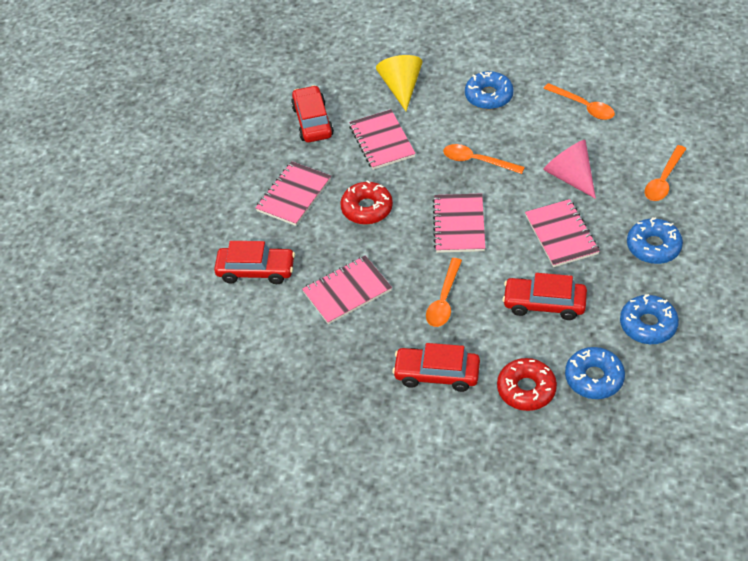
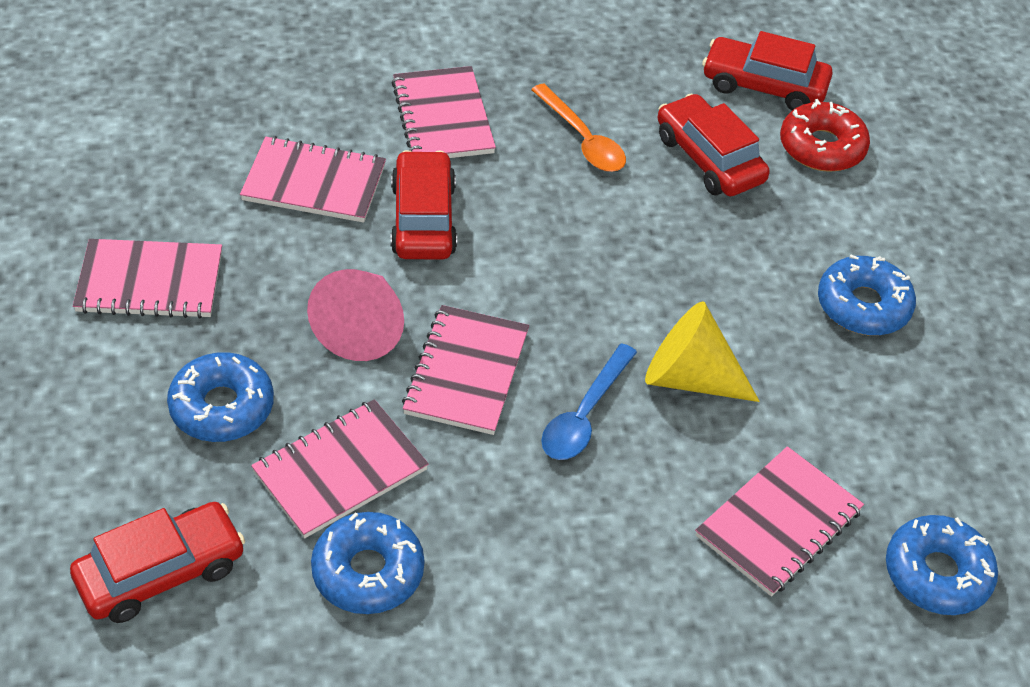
blue spoon: none = 0 -> [541,343,637,460] = 1
orange spoon: [426,258,462,327] [443,144,525,174] [543,83,615,120] [645,145,686,201] = 4 -> [531,83,626,172] = 1
pink notebook: [255,161,331,226] [302,256,392,325] [349,109,416,170] [433,193,485,253] [525,199,600,267] = 5 -> [73,239,222,319] [240,136,386,223] [251,399,429,538] [392,66,496,158] [402,305,529,435] [695,446,864,596] = 6
red donut: [340,180,393,225] [497,358,557,411] = 2 -> [780,99,870,172] = 1

